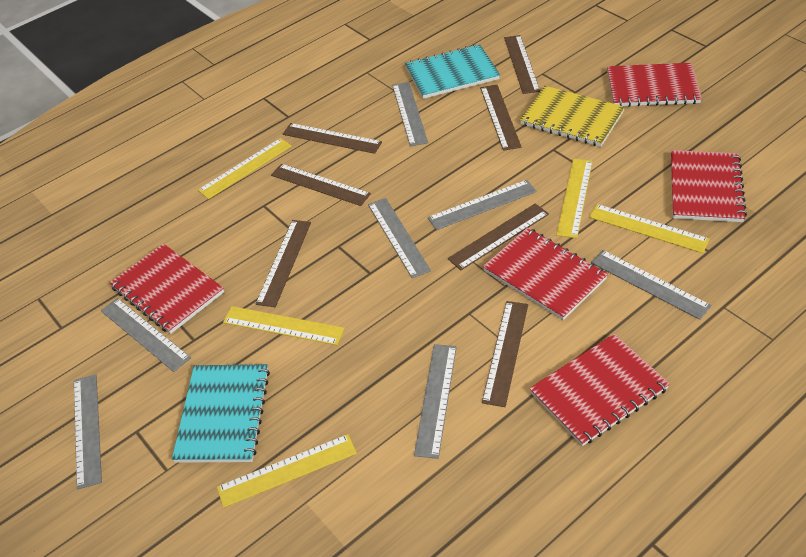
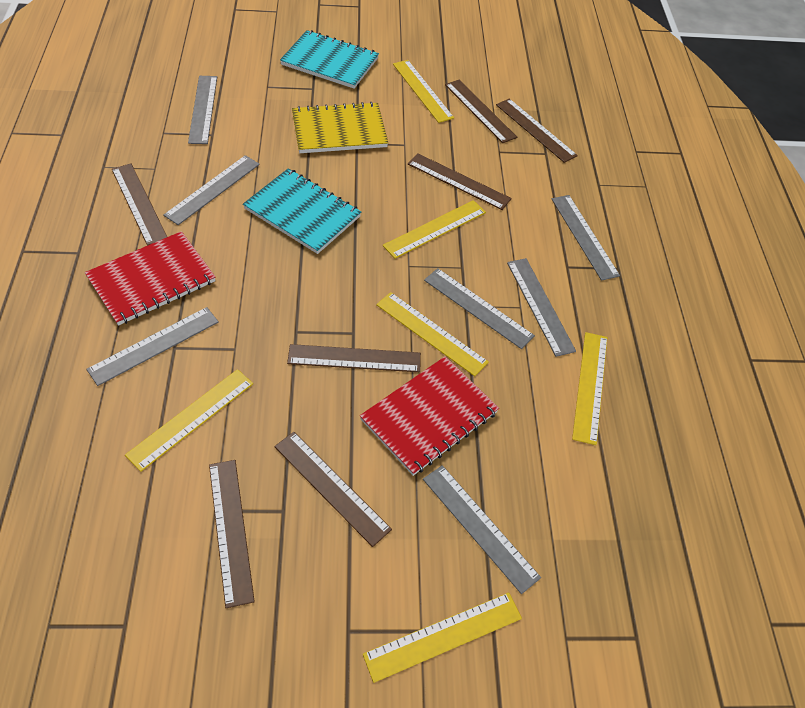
red notebook: [109,244,224,334] [483,227,608,320] [529,334,670,446] [607,63,702,107] [671,150,747,222] = 5 -> [85,231,215,326] [360,356,499,476] = 2
yellow ruler: [198,138,292,199] [217,434,357,508] [223,306,345,345] [556,159,593,238] [589,204,710,253] = 5 -> [125,369,253,472] [363,593,522,683] [376,292,489,376] [383,200,486,259] [393,60,454,123] [572,332,608,445] = 6

